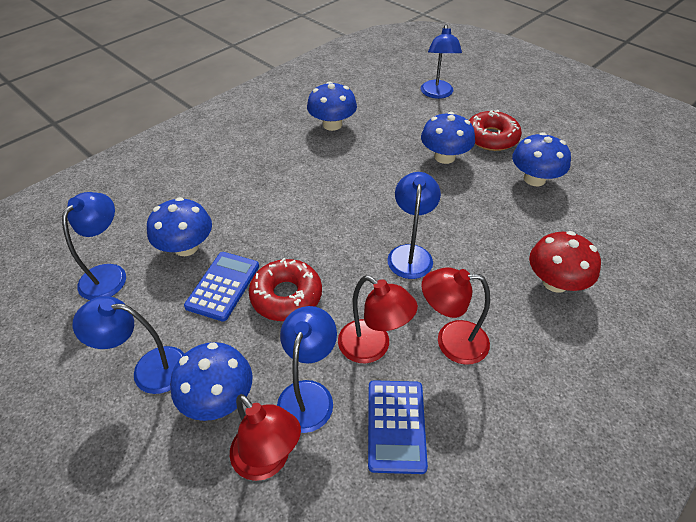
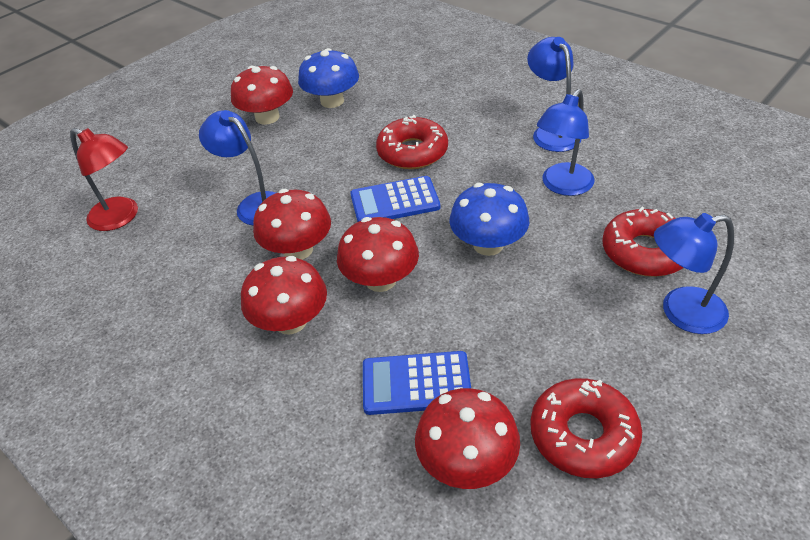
blue lamp: [62,192,126,300] [73,296,185,394] [277,306,337,433] [387,172,441,279] [421,24,462,99] = 5 -> [199,110,276,225] [527,37,581,152] [537,89,595,196] [654,213,734,334] = 4
blue mushroom: [147,197,212,256] [170,342,252,421] [307,81,357,131] [421,112,475,164] [512,132,571,186] = 5 -> [298,48,359,108] [449,183,529,256] = 2
red donut: [249,258,322,321] [469,110,522,151] = 2 -> [376,115,448,169] [530,378,642,478] [602,207,683,277] = 3
red lamp: [230,394,301,481] [338,275,418,363] [421,267,490,365] = 3 -> [70,128,138,231] = 1
red mushroom: [529,231,601,293] = 1 -> [231,66,293,125] [241,256,327,335] [253,189,331,260] [337,217,419,292] [415,388,520,489] = 5

